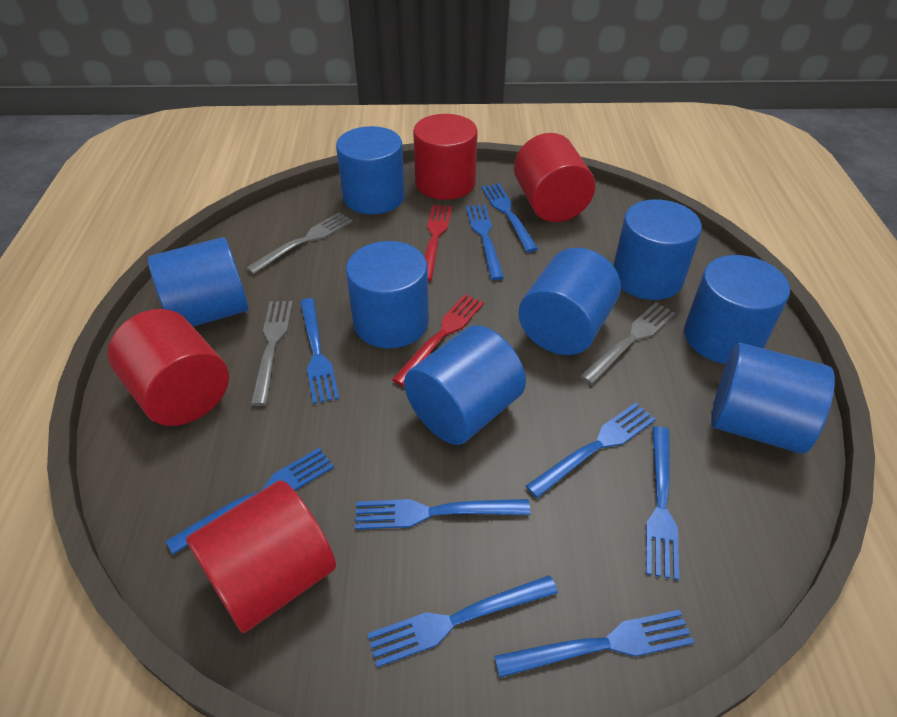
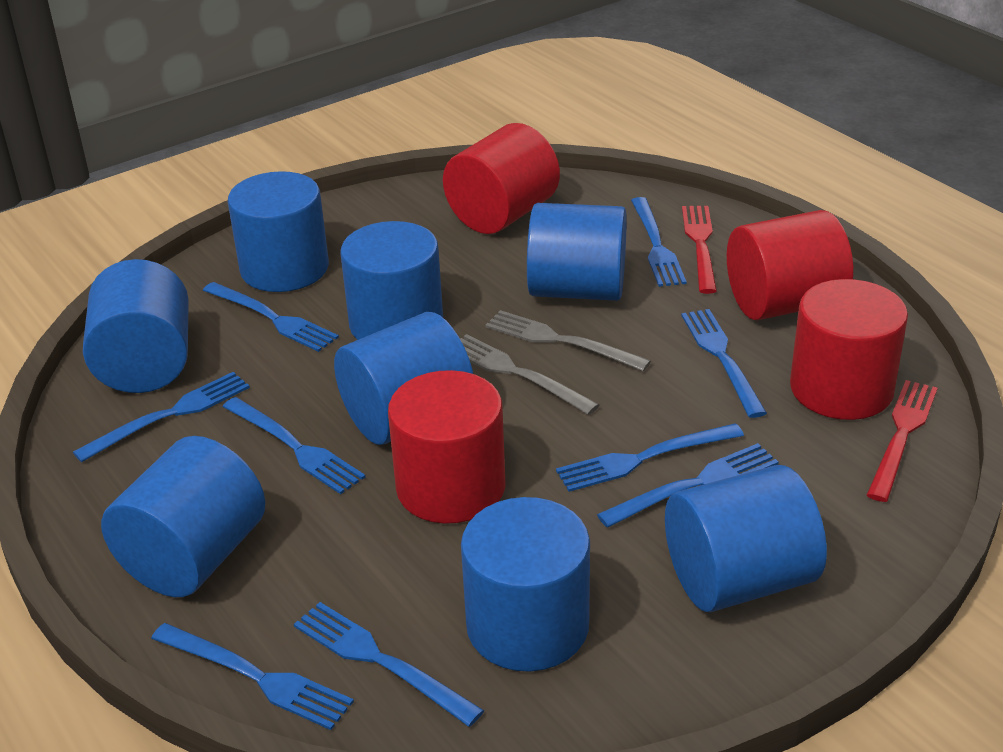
grey fork: [246,212,353,274] [251,301,293,406] [580,302,675,385] = 3 -> [460,334,599,415] [485,310,651,372] = 2

